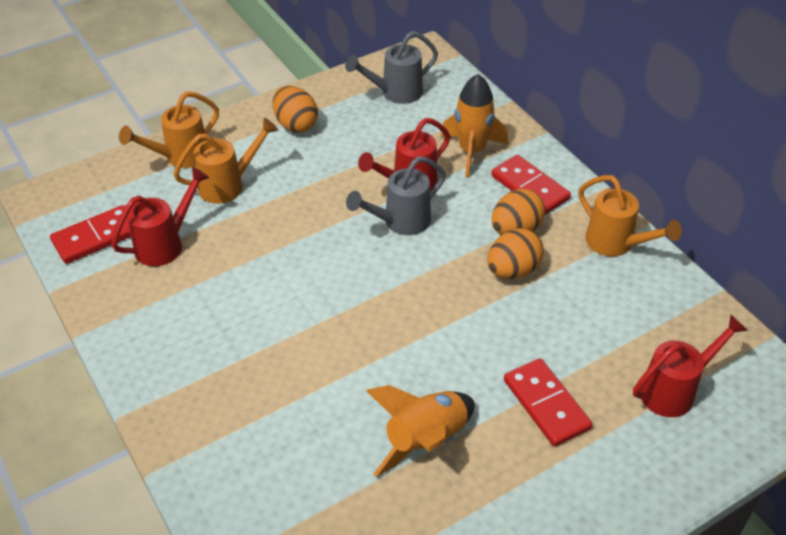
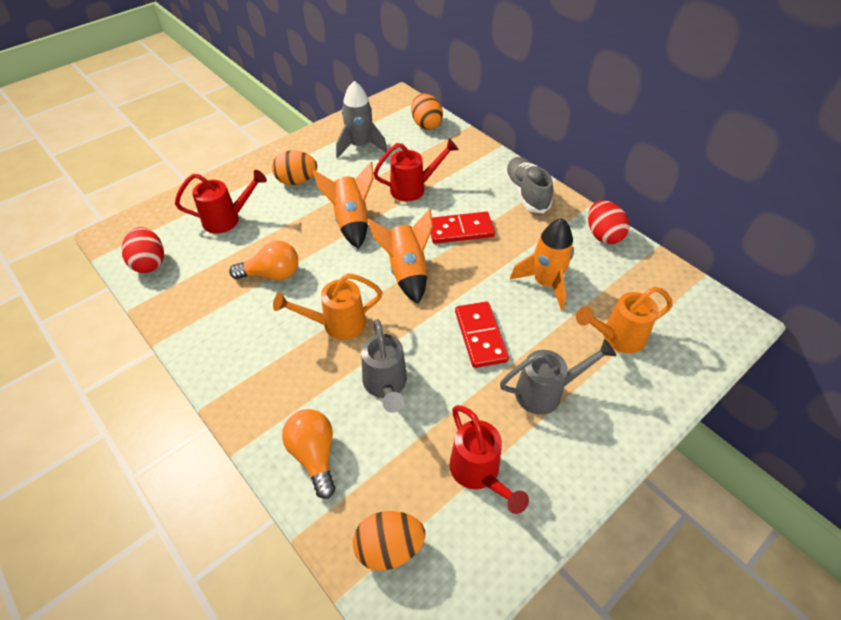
grey rocket: none = 0 -> [336,81,387,159] = 1
grey shoe: none = 0 -> [504,157,553,213] = 1
orange light bulb: none = 0 -> [229,241,298,280] [282,409,335,499] = 2
orange rocket: [366,385,475,477] [441,74,508,178] = 2 -> [313,162,374,249] [368,209,433,304] [510,218,574,310] = 3
orange watering can: [119,91,219,168] [173,118,278,204] [578,175,682,256] = 3 -> [273,273,383,340] [576,287,673,353] = 2
red domino: [50,205,131,264] [491,155,571,215] [504,358,592,447] = 3 -> [430,212,495,244] [455,301,509,368] = 2
red egg: none = 0 -> [121,227,164,273] [588,200,629,244] = 2

